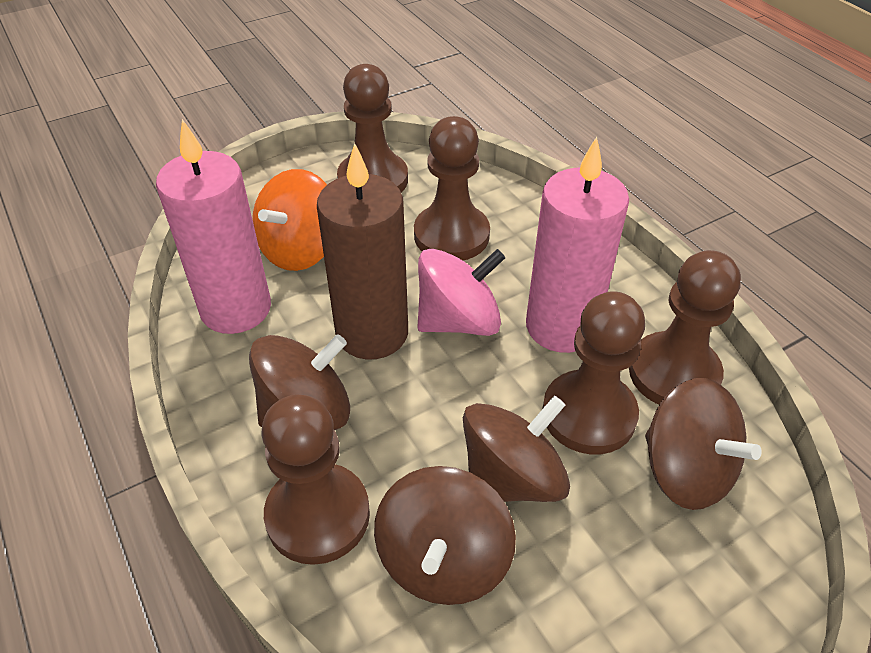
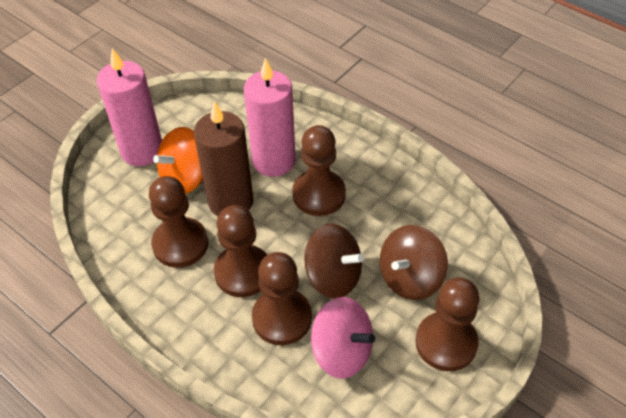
brown spinning top: [249,334,350,430] [374,466,516,605] [463,396,570,502] [645,378,762,510] = 4 -> [304,224,364,299] [380,225,448,300] = 2

